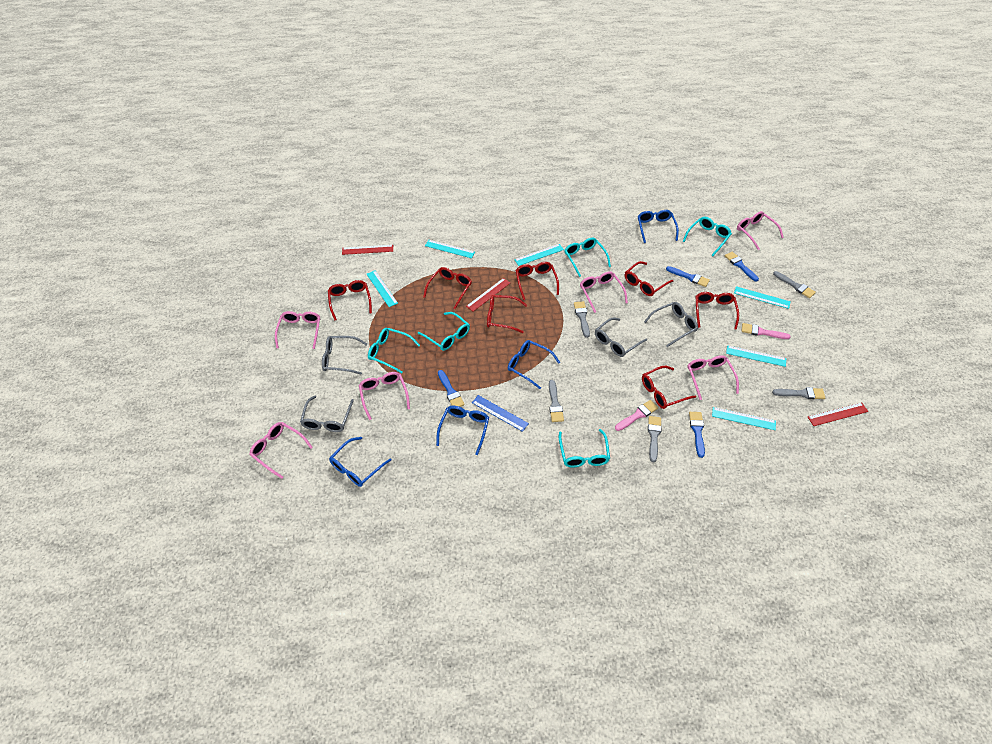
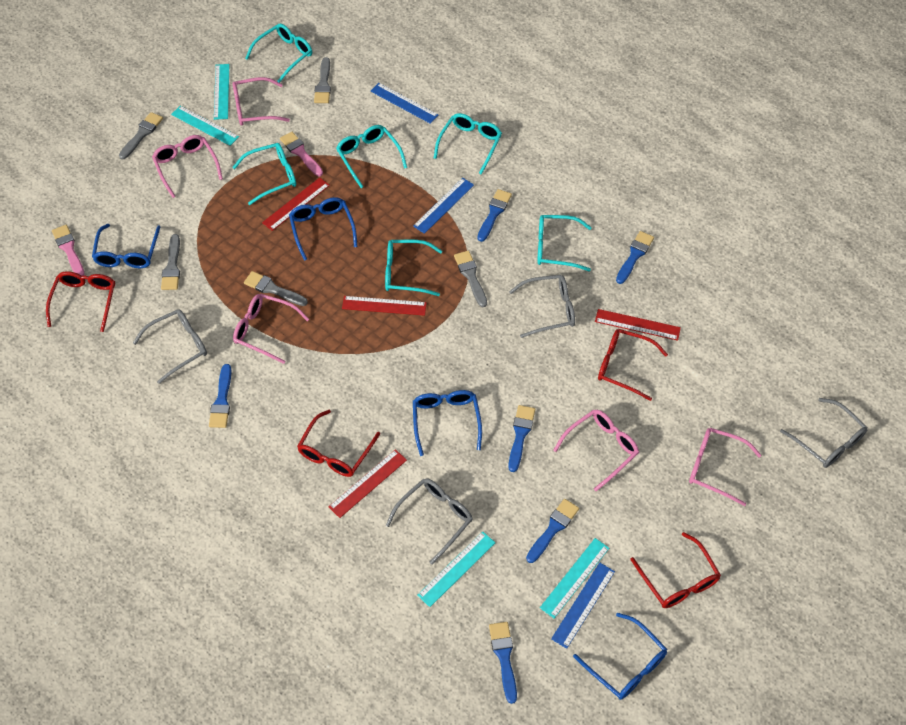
blue brush: [438,370,465,407] [666,266,710,287] [689,412,705,458] [725,251,759,282] = 4 -> [209,364,231,428] [477,189,512,242] [489,622,517,704] [508,405,535,472] [526,499,579,563] [616,231,654,284] = 6
blue ruler: [472,395,529,432] = 1 -> [371,83,438,124] [413,178,474,234] [551,563,615,649] = 3
pink glasses: [249,422,313,479] [275,311,320,349] [359,372,410,420] [580,271,628,313] [687,355,739,400] [737,211,784,250] = 6 -> [152,135,223,198] [233,77,290,126] [233,294,309,364] [553,410,639,491] [689,428,761,506] = 5
red glasses: [328,280,372,320] [423,267,472,309] [487,295,527,333] [515,262,559,300] [625,261,674,296] [642,366,696,409] [695,292,739,330] = 7 -> [46,271,115,332] [297,410,380,477] [598,329,668,401] [630,532,721,608] = 4
red ruler: [342,245,393,255] [466,278,510,312] [808,402,868,426] = 3 -> [262,177,330,231] [328,449,407,518] [342,296,427,316] [595,309,681,341] = 4
turquoise glasses: [368,328,420,374] [418,312,470,351] [559,429,610,467] [564,238,611,277] [683,217,732,256] = 5 -> [232,143,296,205] [245,24,312,83] [336,125,407,188] [385,240,442,296] [434,113,502,175] [537,215,592,271] = 6
turquoise ruler: [367,271,398,307] [425,240,475,258] [514,244,564,266] [712,407,776,430] [726,345,786,367] [734,286,791,309] = 6 -> [171,106,239,146] [214,64,229,120] [417,532,495,607] [540,538,609,618] = 4

